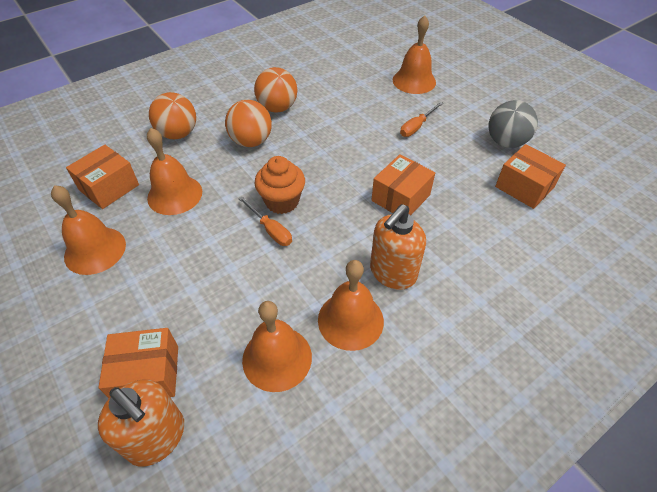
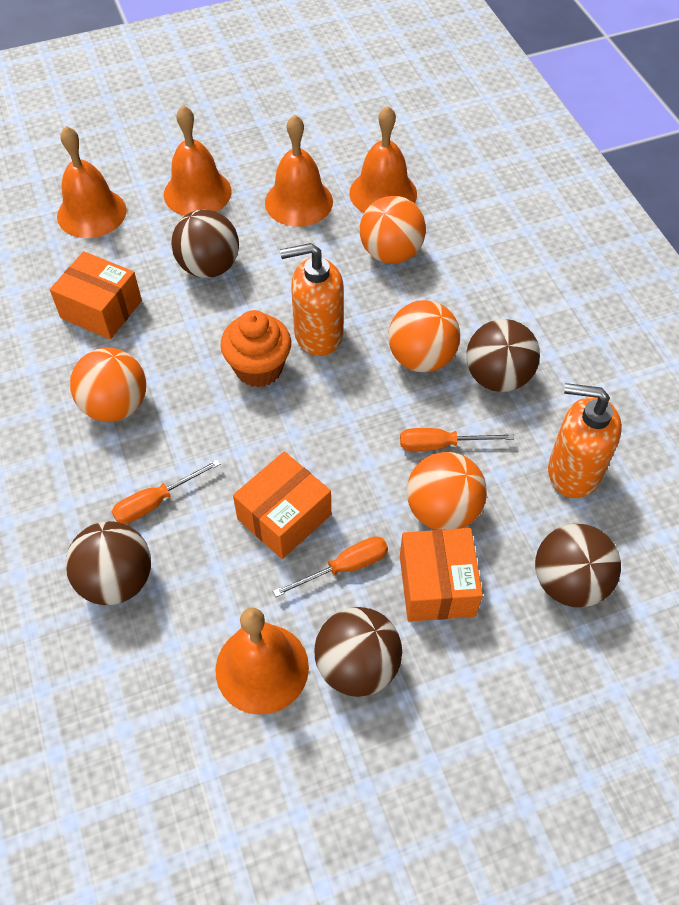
brown ball: none = 0 -> [65,521,151,605] [171,209,239,278] [315,607,402,697] [466,319,540,392] [535,524,621,608] = 5
grey ball: [489,100,538,148] = 1 -> none = 0
orange ball: [149,92,196,139] [225,100,272,147] [254,67,298,112] = 3 -> [70,348,146,422] [360,196,426,264] [388,300,460,372] [407,452,487,530] = 4
orange box: [66,145,139,209] [99,328,178,398] [371,154,435,215] [495,144,566,209] = 4 -> [50,251,142,339] [233,451,331,559] [400,528,483,622] = 3
orange screwdriver: [239,197,292,246] [400,102,443,137] = 2 -> [112,459,220,524] [273,536,388,597] [400,428,514,451] = 3

